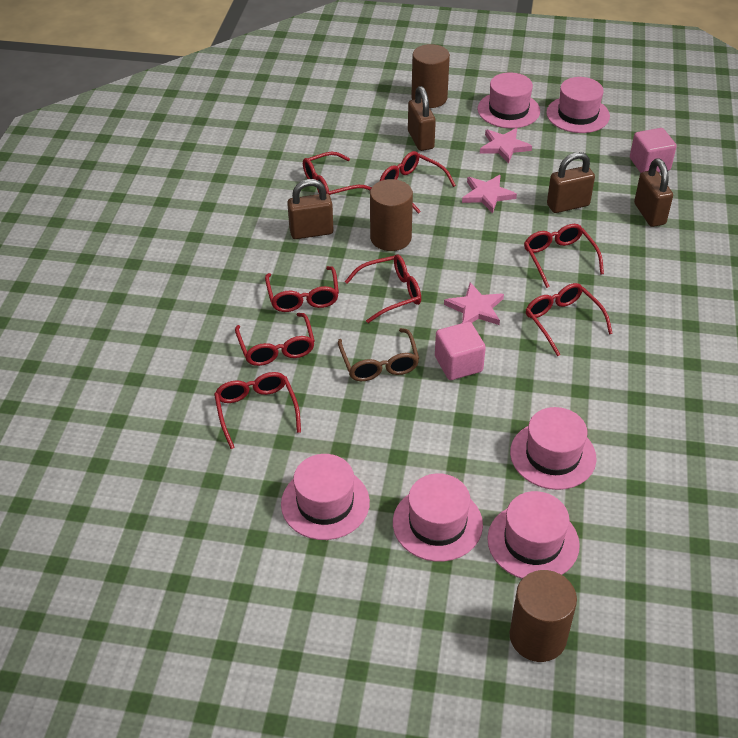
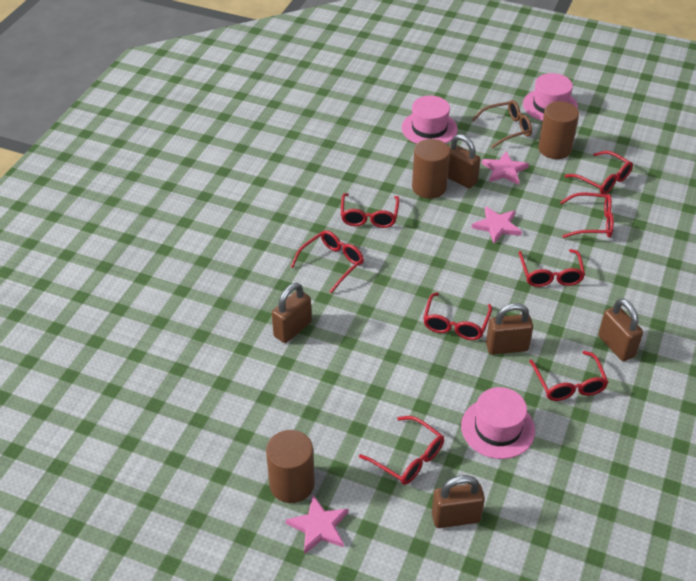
brown padlock: [287,179,333,239] [408,86,436,151] [547,152,595,213] [634,158,673,227] = 4 -> [272,283,312,343] [432,475,485,528] [448,134,481,189] [486,303,533,355] [598,299,643,361] = 5
pink cube: [435,322,486,380] [630,128,677,173] = 2 -> none = 0
pink hat: [281,454,370,540] [393,473,483,562] [477,72,540,128] [487,491,580,579] [510,407,596,490] [546,77,610,133] = 6 -> [402,96,458,144] [461,387,535,459] [523,73,578,121] = 3

